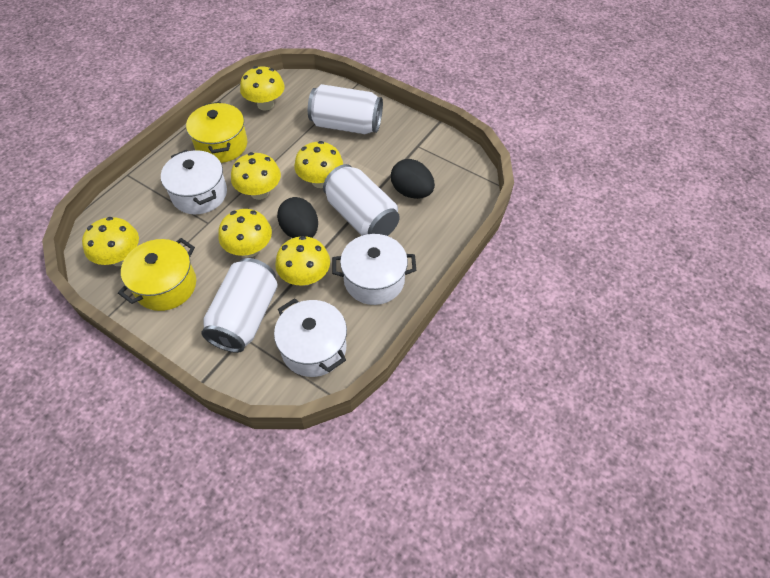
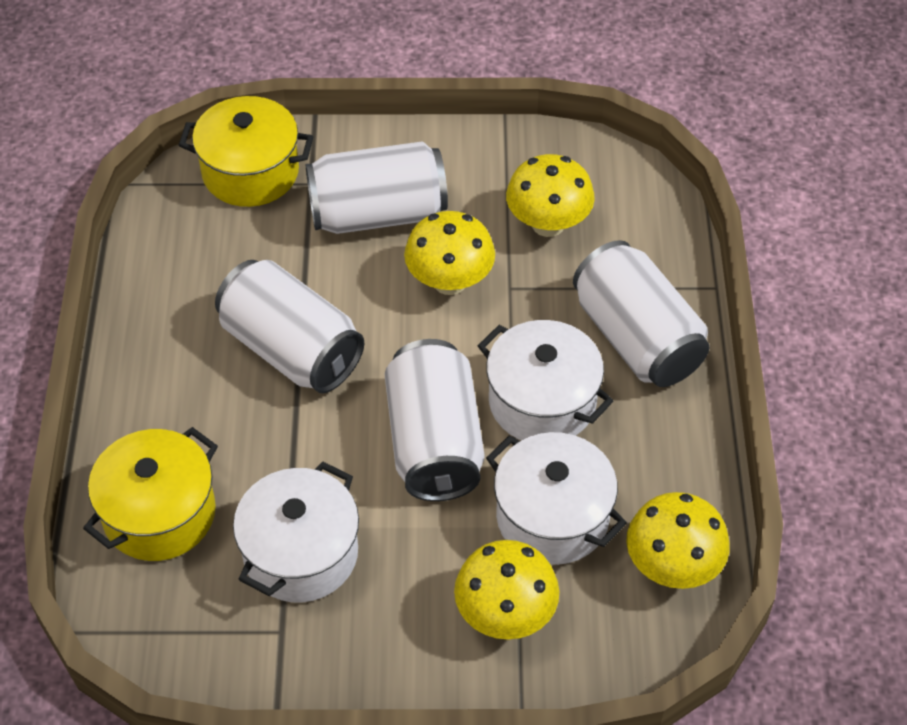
black egg: [277,197,318,238] [391,159,435,199] = 2 -> none = 0
white can: [201,258,278,353] [308,84,383,134] [323,164,400,236] = 3 -> [215,260,364,393] [306,141,448,234] [385,339,484,501] [573,240,709,387] = 4
yellow mushroom: [82,217,139,266] [218,209,272,257] [231,152,281,200] [240,66,285,110] [275,236,330,286] [294,141,343,188] = 6 -> [404,211,495,295] [454,540,559,640] [506,154,595,237] [626,492,730,589] = 4

